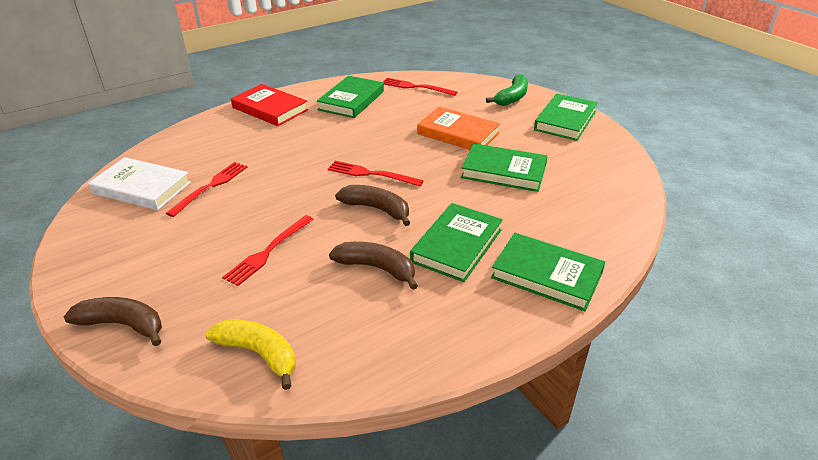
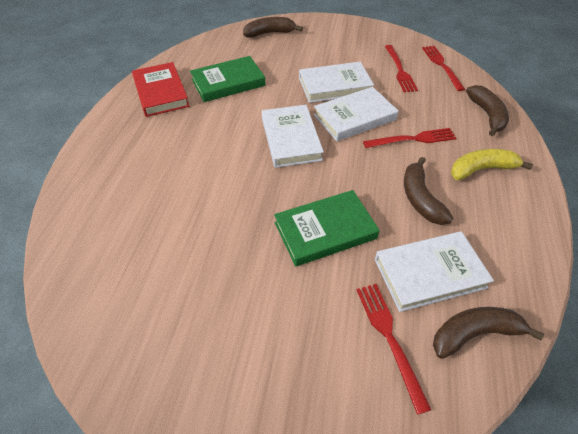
brown banana: [64,297,162,346] [329,242,418,290] [335,185,410,226] = 3 -> [243,17,303,38] [404,157,454,225] [433,307,544,359] [466,85,509,136] = 4
green banana: [486,74,528,106] = 1 -> none = 0
green book: [317,76,384,118] [410,203,503,282] [461,143,548,192] [491,233,605,311] [534,94,598,141] = 5 -> [190,56,266,102] [274,190,380,266] = 2
orange book: [417,107,500,150] = 1 -> none = 0
white book: [88,157,191,210] = 1 -> [262,105,324,168] [299,62,374,103] [314,87,398,141] [375,231,494,312] = 4

